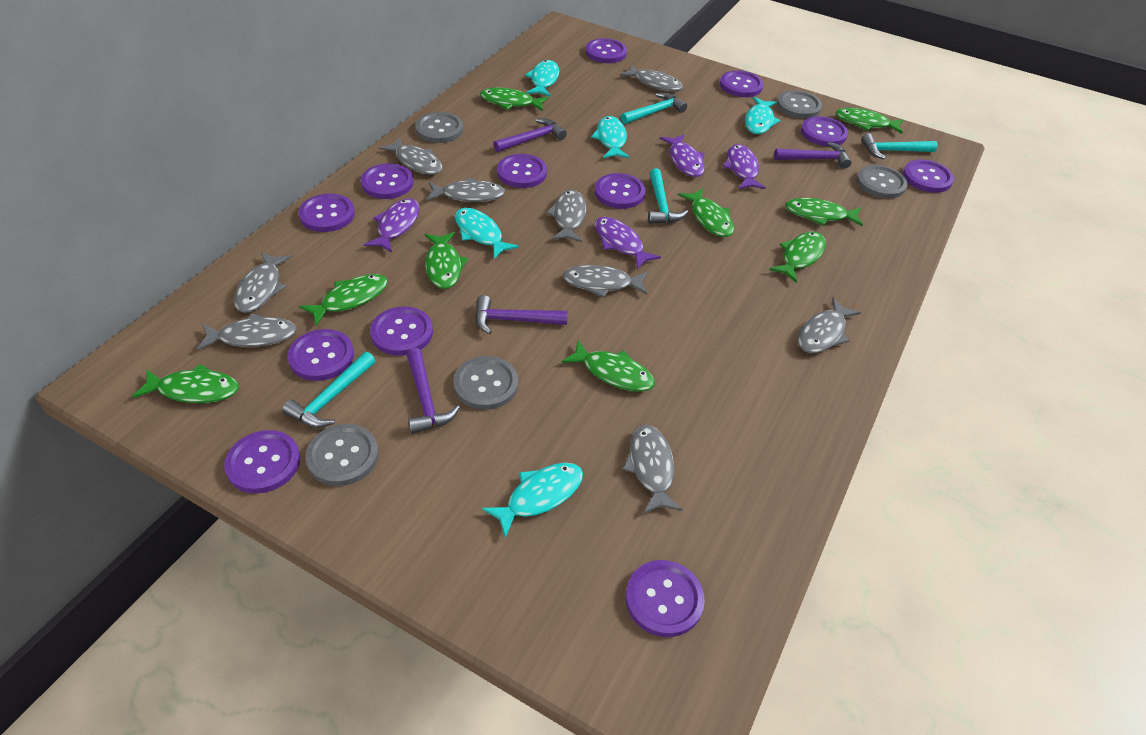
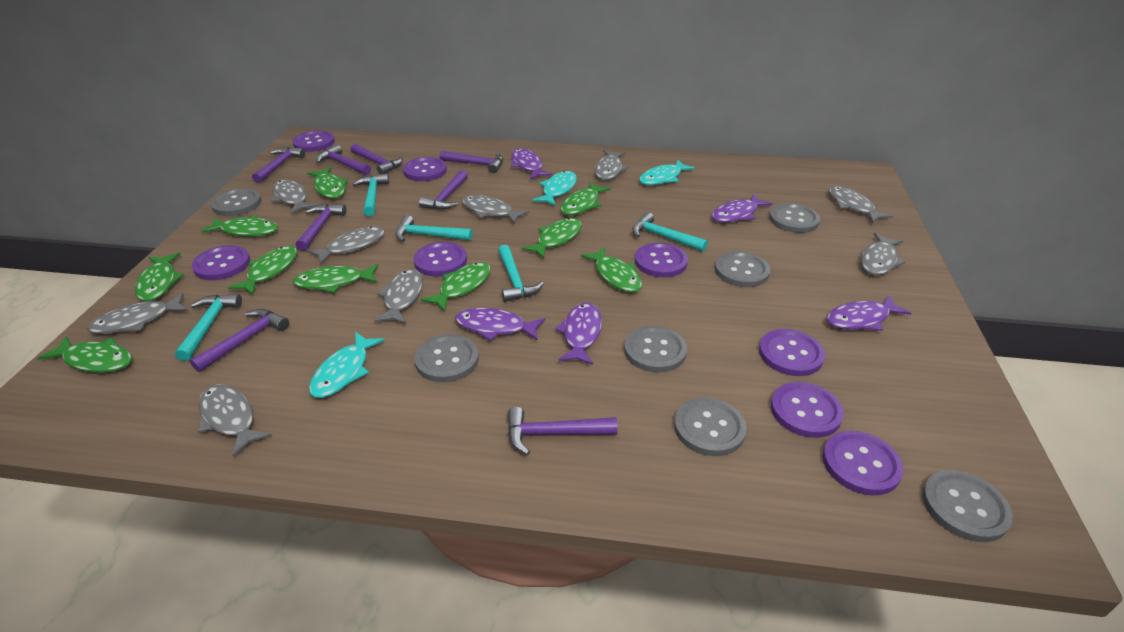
green fish: [132,364,239,403] [299,274,388,326] [425,232,468,289] [480,88,548,111] [561,340,655,392] [678,188,734,237] [769,232,826,283] [785,198,863,226] [835,108,903,133] = 9 -> [38,336,132,373] [135,253,184,302] [201,215,278,237] [228,246,297,295] [293,264,378,293] [307,167,348,199] [421,262,491,312] [522,218,582,258] [560,182,611,215] [581,247,642,293] = 10
grey button: [305,424,379,486] [415,112,463,143] [453,356,518,410] [777,90,822,119] [856,165,908,199] = 5 -> [211,188,262,216] [414,334,479,382] [624,326,687,373] [674,397,747,456] [715,251,770,287] [769,203,820,233] [922,470,1013,542] = 7
purple button: [224,430,300,493] [288,329,354,381] [298,194,355,232] [361,163,414,199] [370,307,433,356] [497,154,547,188] [586,38,627,63] [595,173,646,209] [625,560,705,637] [720,71,764,97] [801,116,848,146] [903,159,954,193] = 12 -> [192,245,250,280] [292,130,335,152] [403,157,447,181] [413,242,467,277] [635,243,688,277] [759,329,825,376] [771,382,844,438] [822,431,903,495] = 8
purple fish: [364,198,419,252] [594,217,661,270] [660,134,705,177] [723,144,766,189] = 4 -> [455,308,545,341] [511,148,552,179] [555,302,602,365] [712,194,773,223] [827,295,911,331] = 5
purple hammer: [407,348,460,434] [475,295,568,334] [493,118,567,152] [774,142,852,169] = 4 -> [190,309,289,372] [252,147,305,183] [296,204,347,251] [316,145,371,175] [351,144,403,175] [419,170,468,210] [440,151,504,173] [508,407,618,455] = 8
turquoise fish: [455,208,519,259] [482,463,583,538] [525,60,559,97] [591,116,630,158] [745,97,780,134] = 5 -> [309,332,385,398] [532,171,577,206] [639,160,695,185] = 3
turquoise hammer: [282,352,375,428] [621,93,687,124] [648,169,688,224] [861,133,938,159] = 4 -> [175,294,242,361] [352,174,389,216] [395,215,472,242] [498,245,544,302] [632,212,708,252] = 5

